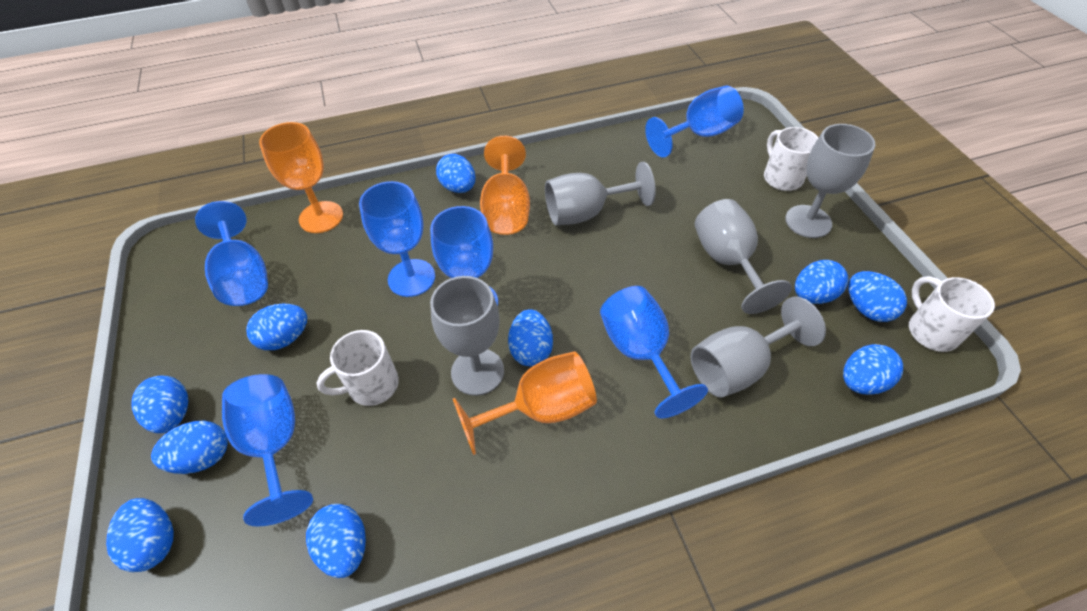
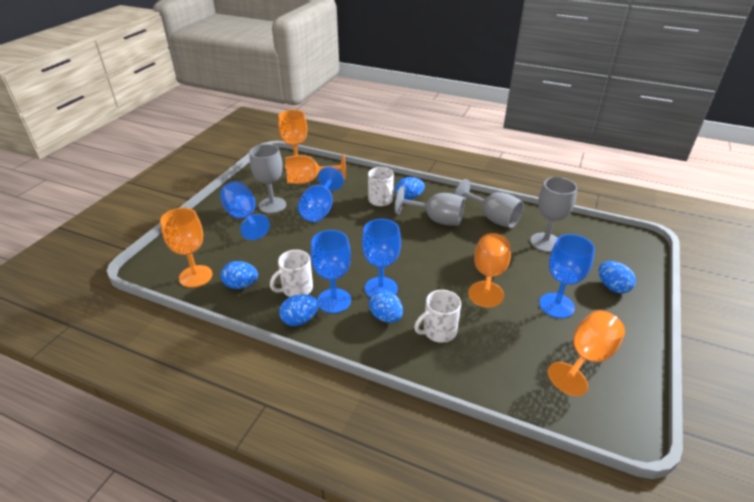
blue egg: [106,498,174,572] [131,375,188,433] [151,421,228,474] [246,303,307,350] [306,504,366,578] [436,154,475,193] [508,309,553,366] [795,260,848,304] [843,344,903,395] [848,271,907,322] = 10 -> [221,261,258,289] [279,294,319,326] [369,290,403,323] [395,177,425,200] [598,261,636,293] = 5
blue goblet: [195,201,268,306] [222,374,313,527] [359,181,435,297] [430,206,498,306] [600,286,708,418] [645,86,744,157] = 6 -> [220,182,270,240] [298,167,344,222] [311,230,351,313] [362,219,401,298] [539,234,595,318] = 5
grey goblet: [430,276,504,396] [545,162,656,225] [691,296,826,397] [695,199,792,314] [785,124,875,238] = 5 -> [250,144,286,213] [395,187,465,226] [454,179,524,228] [530,177,577,252] = 4
orange goblet: [259,122,343,233] [453,351,597,455] [480,136,530,235] = 3 -> [160,208,212,288] [278,110,307,169] [285,154,346,184] [468,233,511,307] [548,310,625,396] = 5

